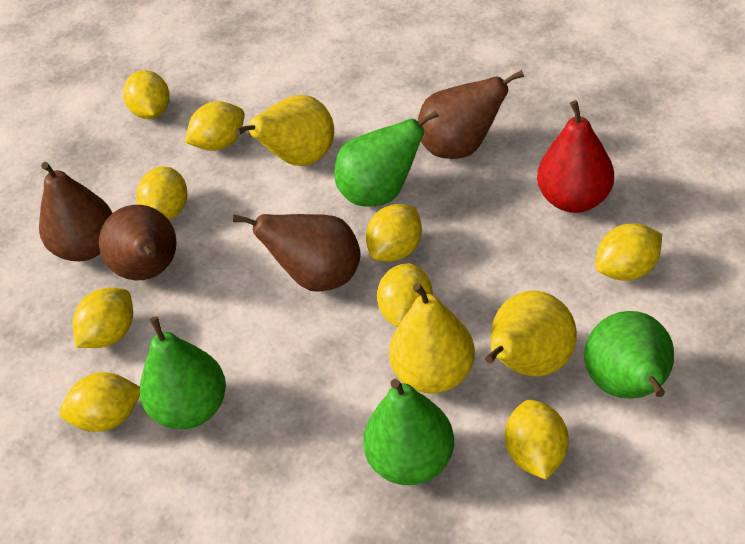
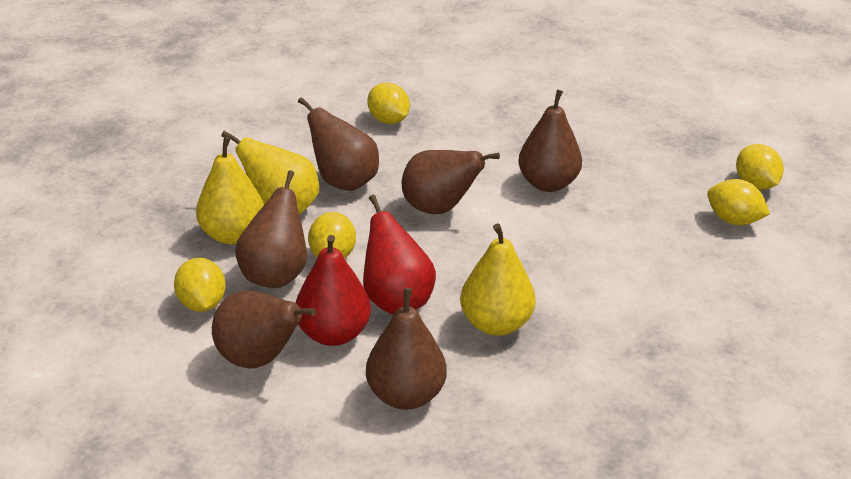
brown pear: [39,162,112,261] [99,205,177,280] [233,214,361,292] [418,70,524,159] = 4 -> [212,291,316,368] [235,171,307,288] [298,97,379,191] [366,288,447,410] [402,150,500,214] [519,90,582,192] = 6
green pear: [140,316,226,429] [334,110,439,206] [363,379,454,485] [584,311,674,399] = 4 -> none = 0
red pear: [537,100,614,213] = 1 -> [296,235,371,346] [363,195,436,314] = 2
yellow lemon: [60,372,140,432] [72,288,133,348] [123,70,169,119] [136,167,187,220] [185,101,245,151] [366,204,422,262] [377,263,433,327] [505,400,569,480] [596,223,662,281] = 9 -> [174,258,226,312] [308,212,356,259] [367,83,410,124] [707,179,770,225] [736,144,784,190] = 5

